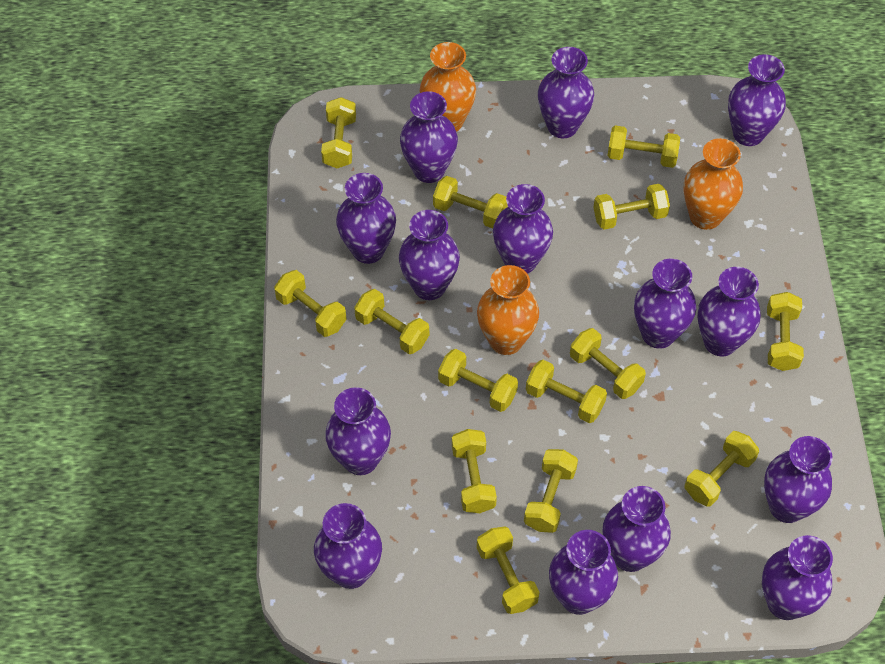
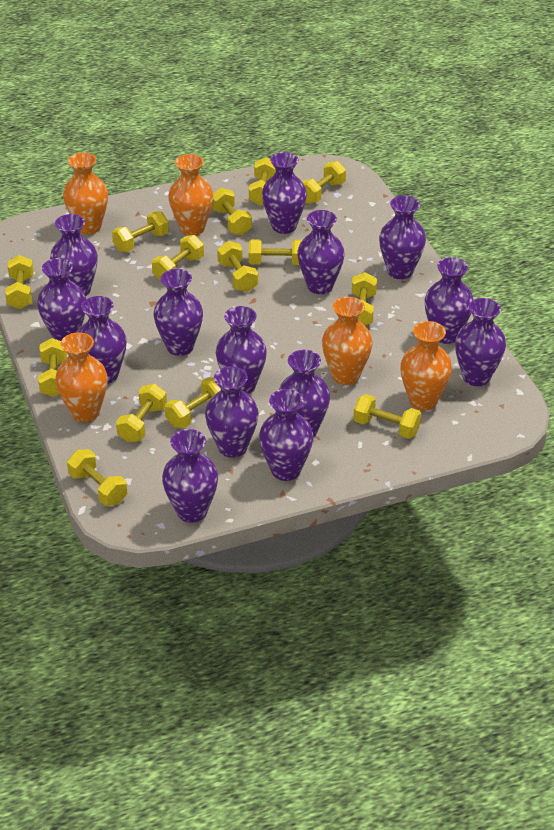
orange vase: [420,42,476,132] [477,265,539,355] [683,138,743,230] = 3 -> [55,332,108,422] [63,153,108,234] [168,154,213,236] [322,297,373,385] [400,321,452,410] = 5

